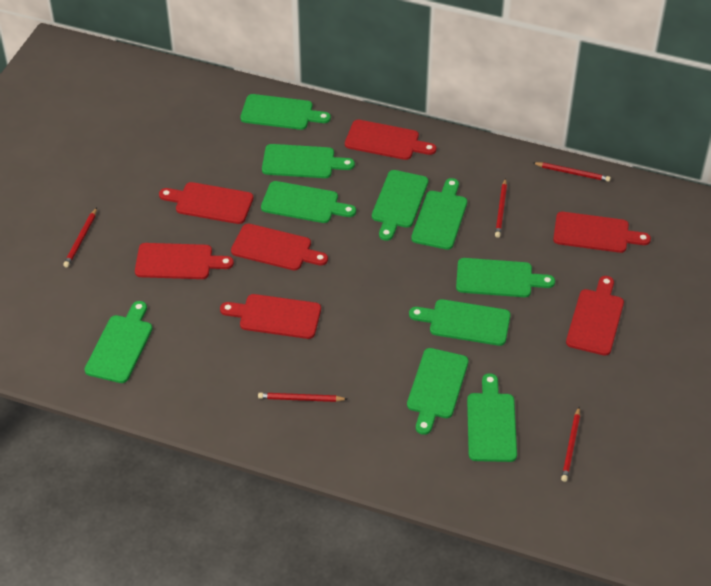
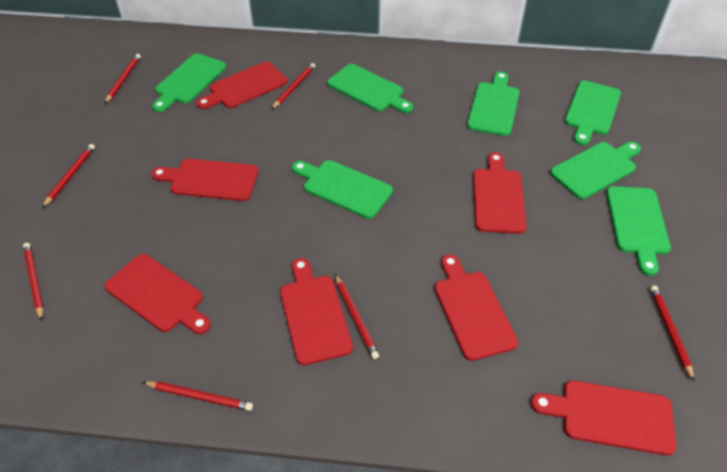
green cutting board: [84,301,152,383] [240,94,331,130] [261,181,356,223] [262,144,355,178] [372,170,428,241] [407,348,469,435] [409,299,511,346] [411,178,467,250] [456,258,555,297] [467,373,517,462] = 10 -> [152,53,226,112] [292,160,393,219] [327,64,413,113] [467,72,519,136] [550,142,641,199] [565,80,621,145] [606,186,671,276] = 7
red pencil: [63,208,97,267] [258,392,347,402] [495,178,507,238] [533,162,611,182] [561,407,580,482] = 5 -> [23,243,44,321] [42,144,95,208] [105,54,141,103] [143,381,253,411] [272,63,315,109] [335,274,379,359] [650,285,694,381] = 7

